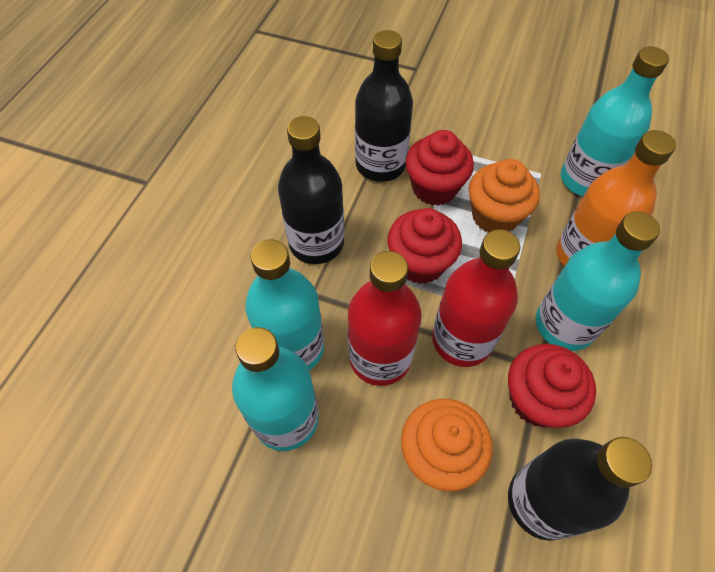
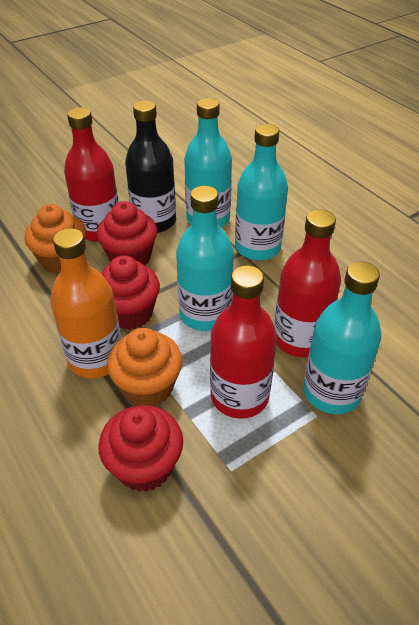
black bottle: [278,116,344,264] [355,30,413,182] [508,437,652,541] = 3 -> [125,100,176,233] = 1
red bottle: [348,251,422,386] [432,229,520,367] = 2 -> [64,107,119,242] [210,265,277,419] [274,209,341,357] = 3

